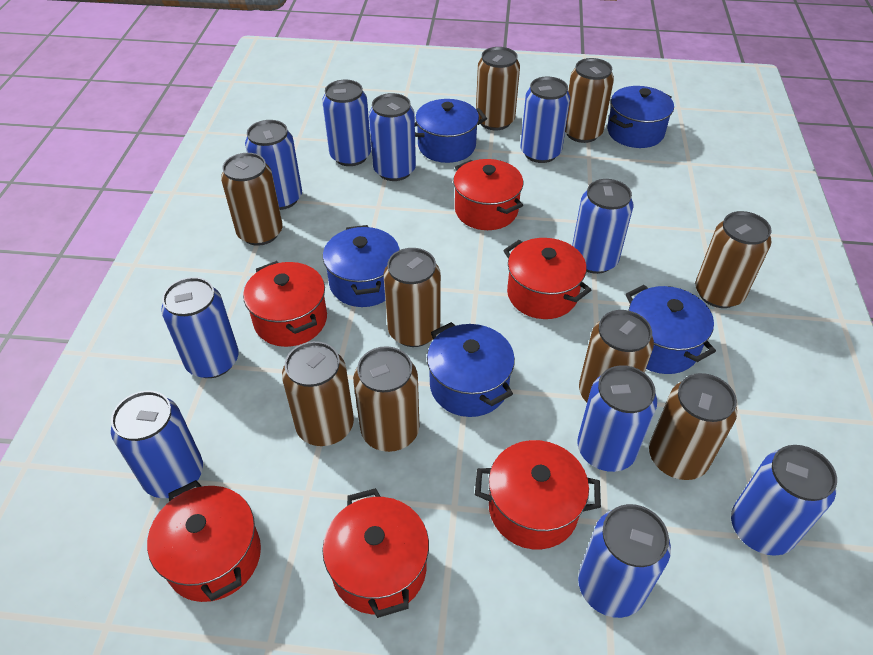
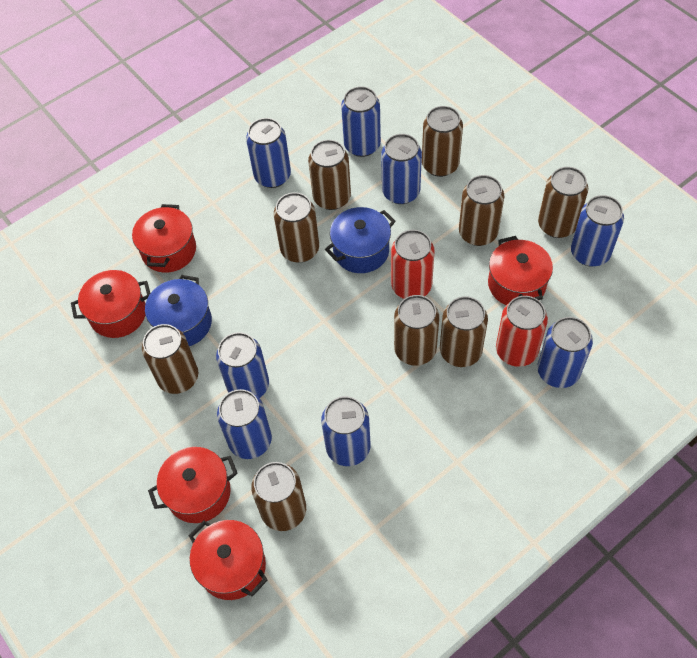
blue can: [111,391,203,498] [161,277,239,378] [245,120,302,210] [322,80,371,166] [369,93,416,181] [520,76,570,163] [572,179,634,274] [577,365,657,472] [578,504,671,618] [731,445,837,556] = 10 -> [216,332,269,398] [217,389,272,459] [246,118,291,188] [321,396,370,466] [341,86,381,157] [381,134,422,204] [537,317,593,388] [571,195,624,267] = 8
blue pot: [323,225,400,307] [415,99,487,163] [427,322,515,417] [607,86,674,148] [626,285,716,374] = 5 -> [145,275,212,346] [325,207,395,273] = 2
red can: none = 0 -> [391,230,435,299] [496,296,548,367] = 2
red pot: [147,480,261,602] [243,261,327,347] [322,488,429,618] [453,159,523,230] [475,440,601,549] [503,238,591,319] = 6 -> [71,270,150,338] [132,204,196,273] [148,447,238,523] [189,520,268,600] [488,236,553,305] = 5

